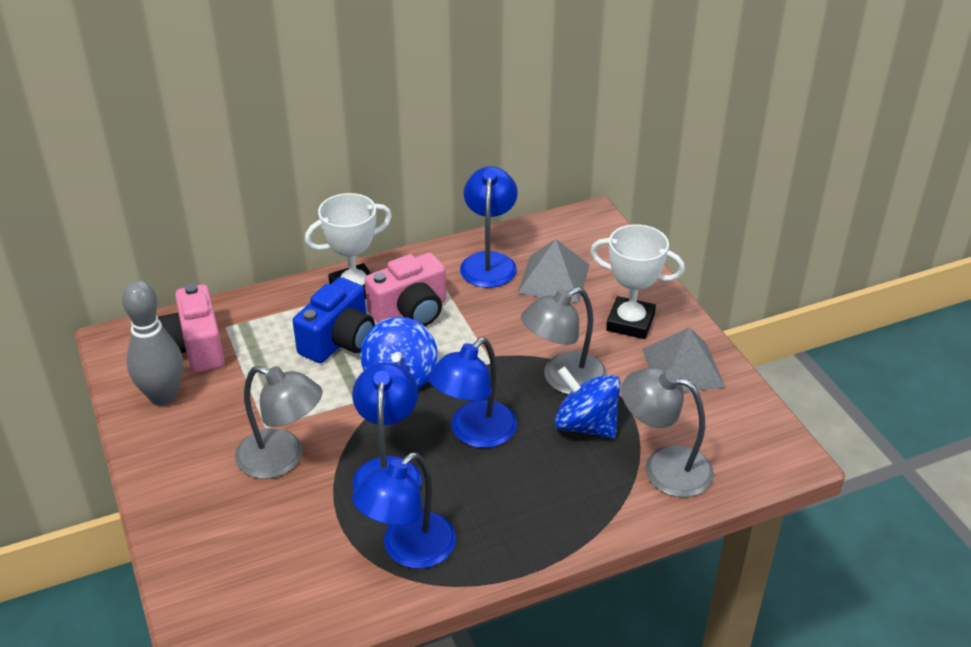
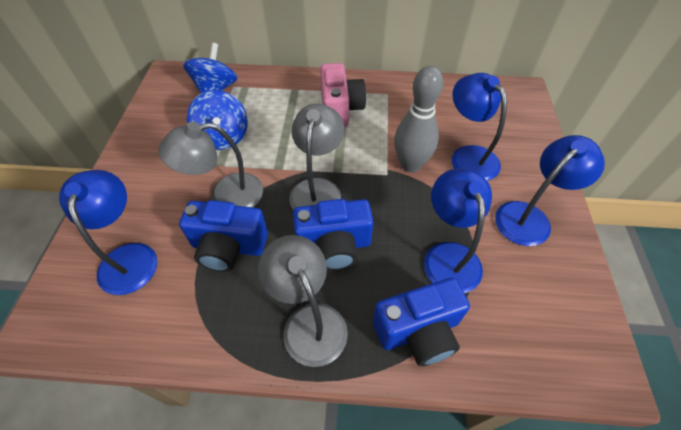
blue camera: [293,277,375,363] = 1 -> [179,200,268,272] [293,199,374,271] [373,278,470,366] = 3
grey pyramid: [518,239,589,303] [642,327,726,392] = 2 -> none = 0
pink camera: [158,284,224,373] [365,253,446,326] = 2 -> [320,63,366,127] = 1
white trophy: [305,193,392,299] [590,224,685,339] = 2 -> none = 0

